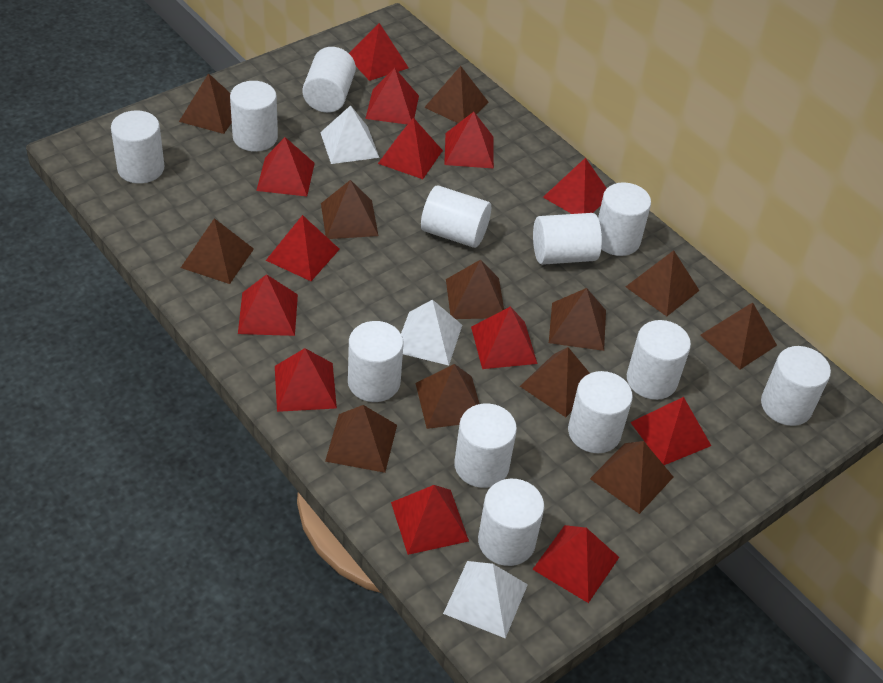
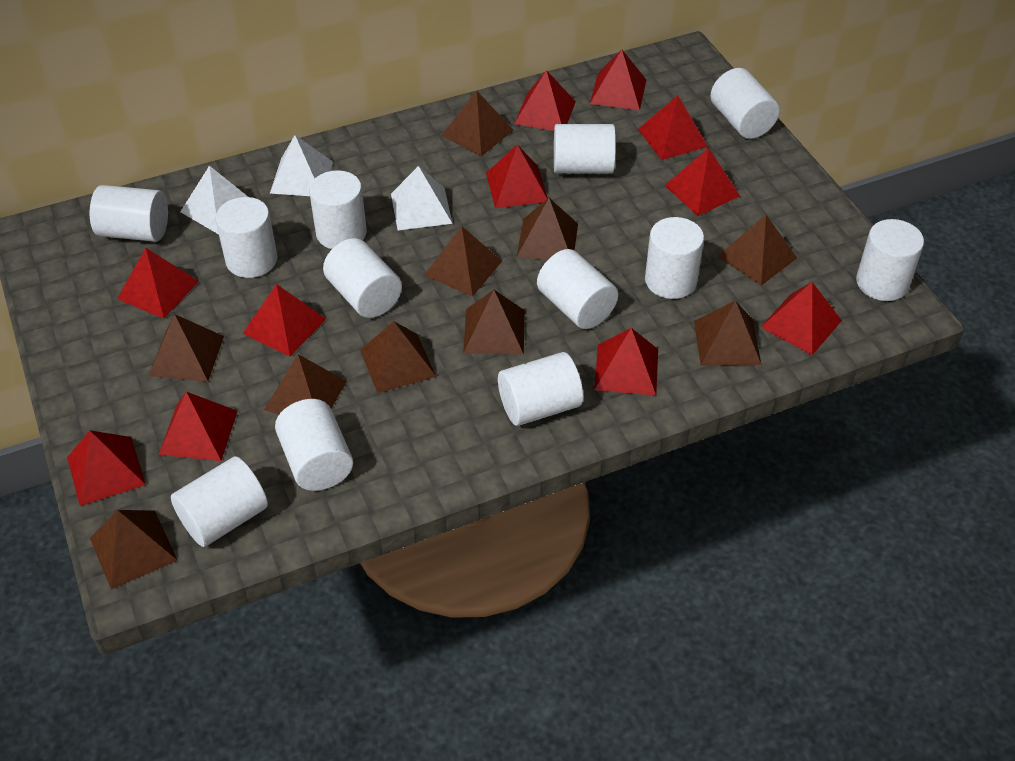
brown pyramid: [179,73,232,134] [181,218,254,284] [321,180,378,239] [325,405,397,473] [416,364,479,429] [424,66,489,123] [446,260,504,319] [520,347,590,417] [549,288,606,351] [590,441,673,514] [626,250,700,316] [700,302,777,369] = 12 -> [90,510,177,589] [149,314,224,382] [264,354,347,414] [360,321,436,393] [424,226,502,297] [441,90,513,157] [463,290,525,355] [517,198,578,260] [694,300,761,366] [718,215,797,286] = 10
red pyramid: [238,274,298,336] [256,137,315,196] [266,215,340,281] [275,348,337,412] [349,23,409,81] [365,68,419,125] [378,118,443,179] [391,485,469,555] [444,112,494,169] [471,307,538,369] [532,525,619,603] [543,158,607,214] [630,397,711,465] = 13 -> [67,430,146,506] [117,248,199,319] [159,392,238,461] [243,284,326,357] [486,144,548,208] [514,70,576,131] [590,49,646,110] [594,328,658,395] [638,95,708,160] [665,148,740,216] [760,282,842,355] = 11

